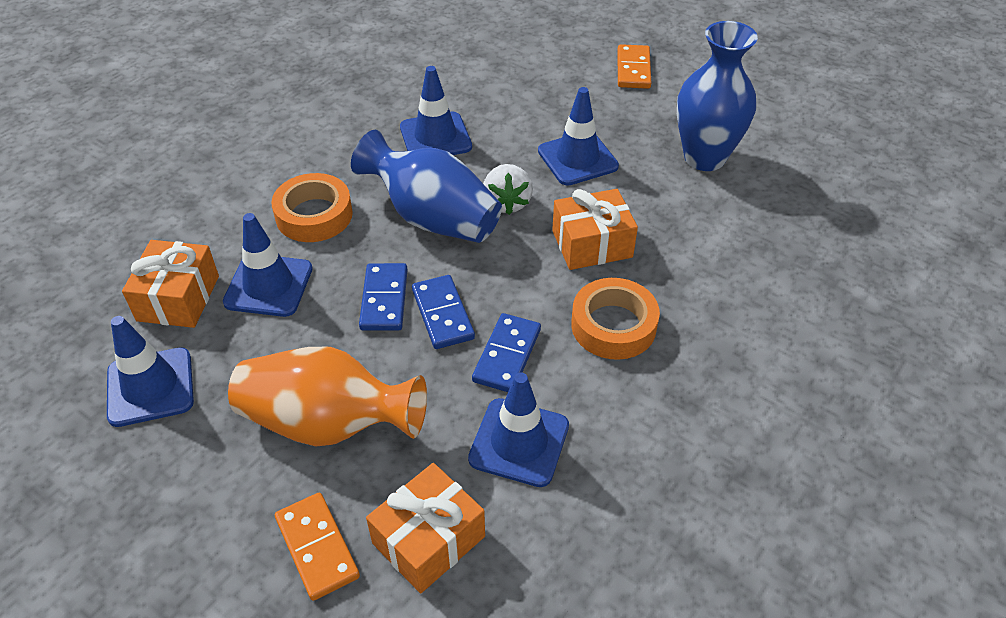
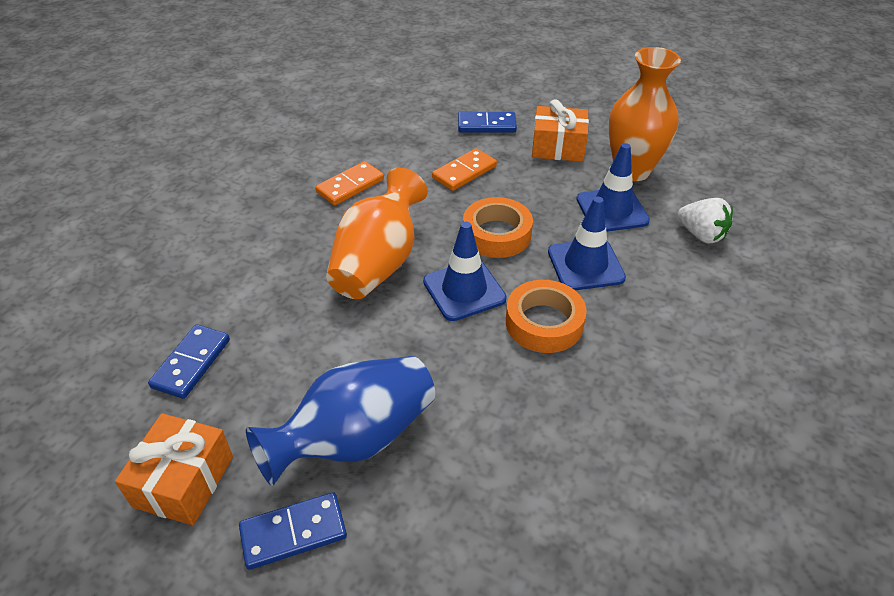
blue traffic cone: [107,316,194,427] [223,213,312,317] [400,66,472,155] [468,372,569,487] [538,87,619,185] = 5 -> [423,221,507,321] [548,197,626,290] [577,143,650,232] = 3
blue vase: [351,130,502,243] [677,21,758,171] = 2 -> [246,356,435,486] = 1
orange gift: [122,240,219,328] [366,463,485,593] [552,189,638,270] = 3 -> [115,413,233,526] [532,99,589,162] = 2
orange vase: [228,347,427,447] = 1 -> [326,168,428,299] [608,47,681,181] = 2

